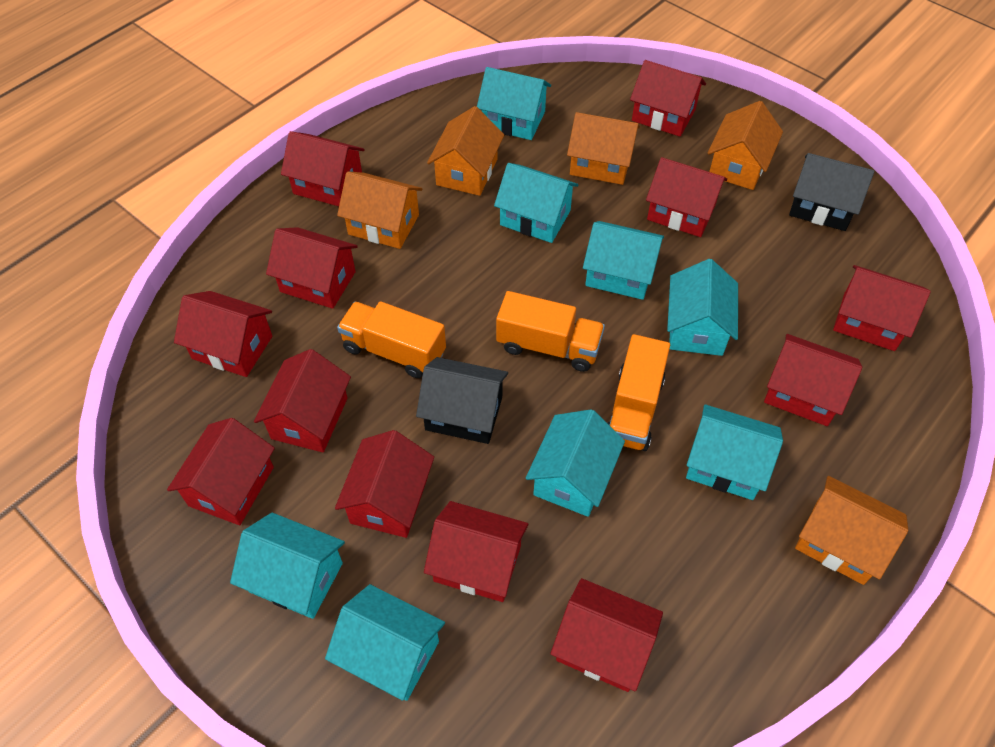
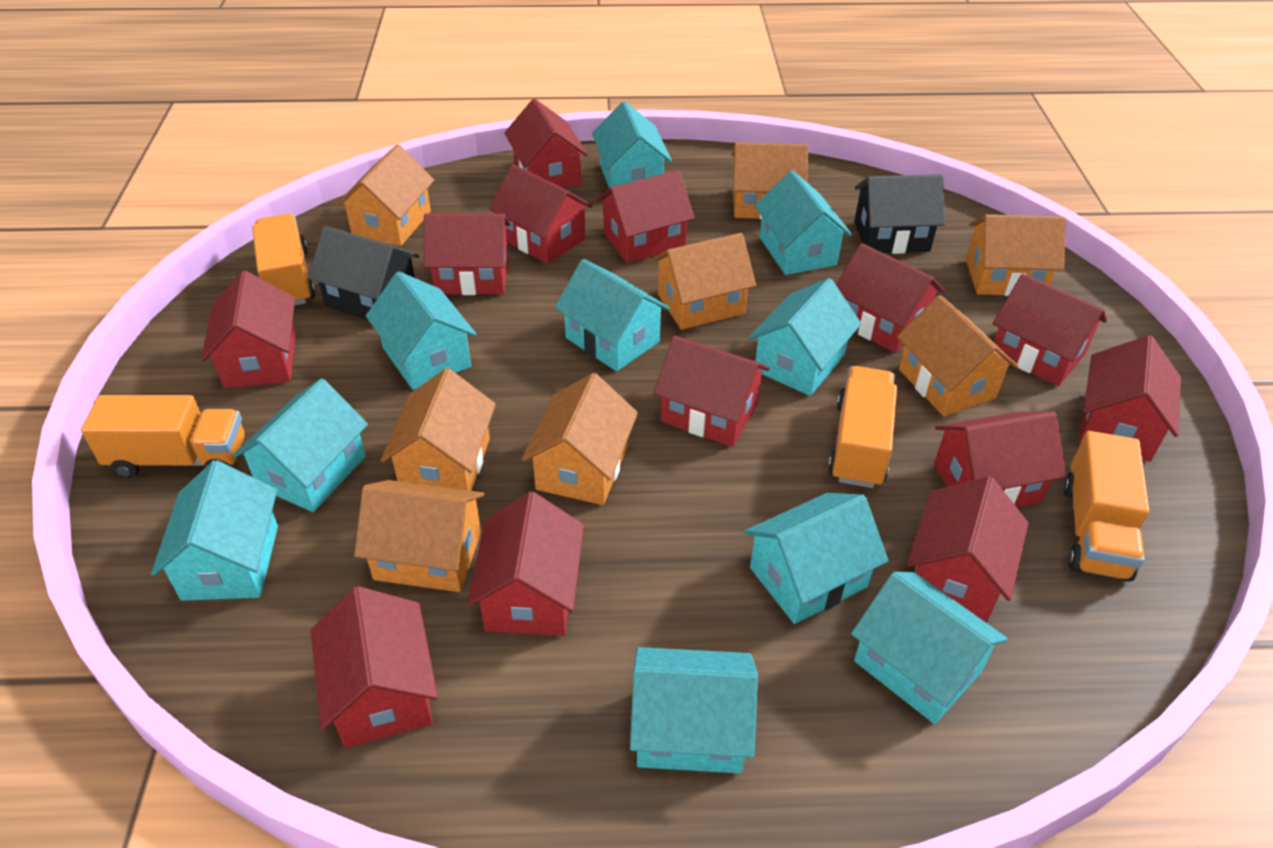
orange house: [337,171,422,249] [427,106,504,196] [567,112,640,185] [707,101,783,190] [795,476,908,585] = 5 -> [336,144,434,246] [354,480,484,592] [381,368,496,491] [522,373,638,505] [652,233,756,330] [732,142,808,219] [897,295,1018,417] [966,214,1066,296] = 8
orange truck: [337,301,446,378] [496,291,605,372] [608,334,670,451] = 3 -> [81,395,245,478] [252,213,315,306] [828,366,897,488] [1063,431,1149,582] = 4
red house: [167,418,275,525] [174,291,272,377] [254,349,351,452] [266,227,358,309] [281,131,365,206] [335,430,434,538] [424,501,528,602] [551,578,663,692] [630,60,706,137] [646,157,727,237] [764,334,862,426] [833,265,931,351] = 12 -> [201,271,296,388] [310,586,438,748] [424,213,511,295] [467,492,584,636] [489,164,592,264] [504,99,588,188] [597,170,695,263] [653,335,770,447] [836,243,945,353] [907,476,1029,622] [934,411,1066,507] [993,274,1107,386] [1079,335,1181,462] = 13
turquoise house: [230,513,345,619] [325,584,445,701] [477,67,551,140] [494,163,579,243] [526,409,625,517] [583,221,664,300] [667,259,738,356] [686,404,783,500] = 8 -> [151,460,278,601] [233,378,368,512] [366,271,477,390] [555,259,670,371] [592,101,672,188] [630,647,758,773] [744,493,888,624] [748,278,861,396] [755,170,852,275] [851,572,1008,724] = 10

